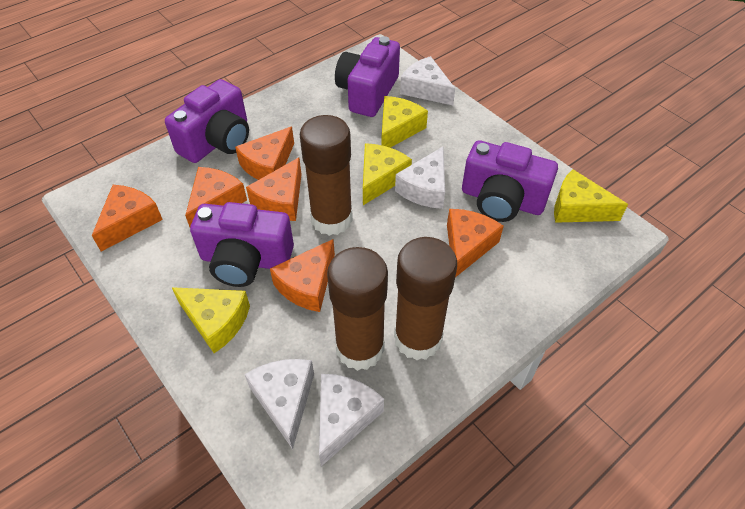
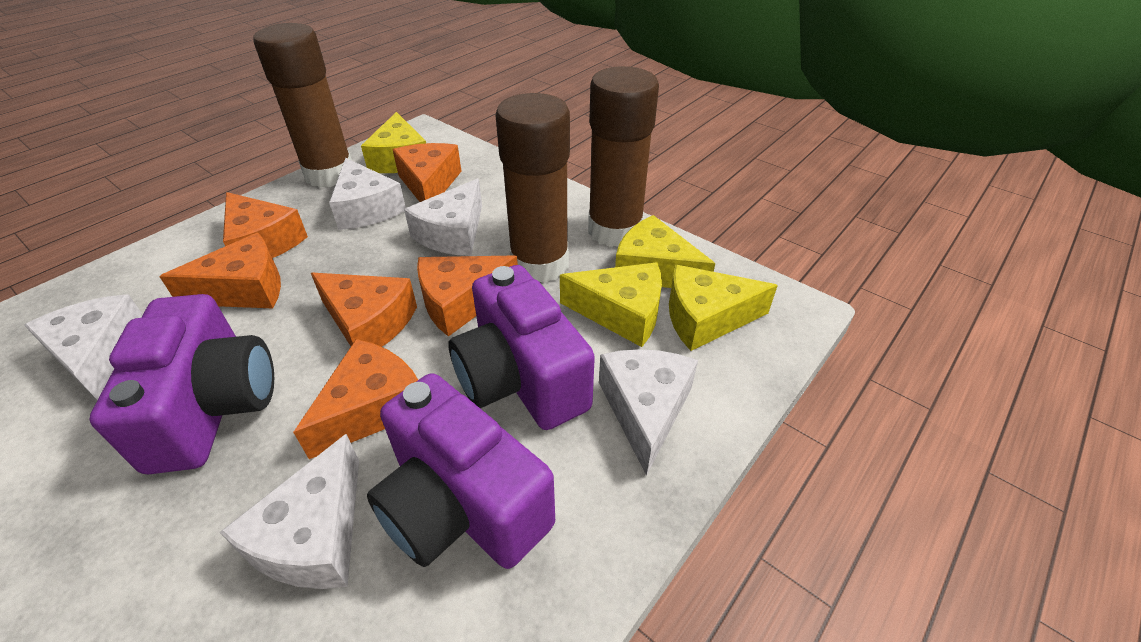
purple camera: [165,79,249,163] [190,202,294,287] [335,36,400,117] [462,140,558,222] = 4 -> [89,294,274,475] [367,373,555,569] [449,265,595,430] = 3
white cheese: [245,359,314,449] [319,374,384,466] [395,147,445,209] [400,56,455,105] = 4 -> [24,295,143,400] [220,434,359,589] [329,158,406,230] [404,179,482,256] [599,349,698,476] = 5

